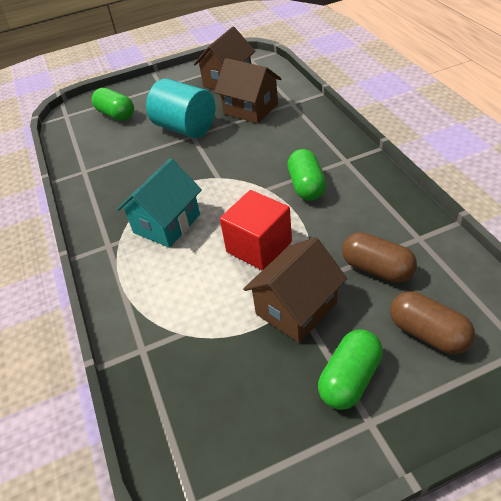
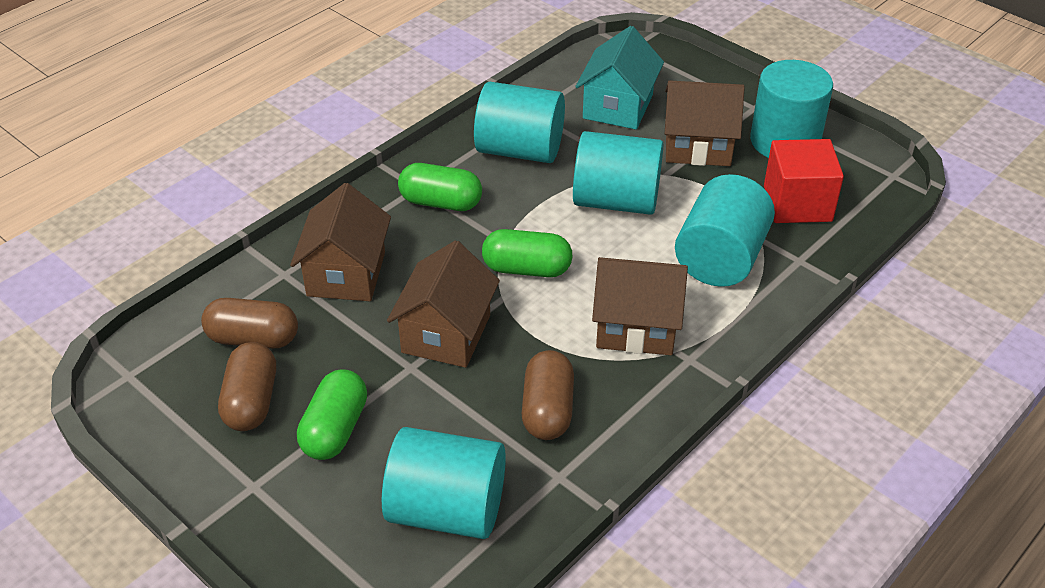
brown capsule: [342,232,417,283] [390,291,475,354] = 2 -> [201,298,298,349] [218,342,276,431] [522,350,574,440] = 3
brown house: [194,26,255,89] [214,58,281,124] [243,237,347,343] = 3 -> [290,183,391,301] [387,240,500,368] [592,257,688,355] [665,80,745,166] = 4
turquoise cylinder: [146,79,215,138] = 1 -> [382,427,506,539] [474,82,565,163] [573,131,663,215] [675,174,775,287] [750,60,833,158] = 5

